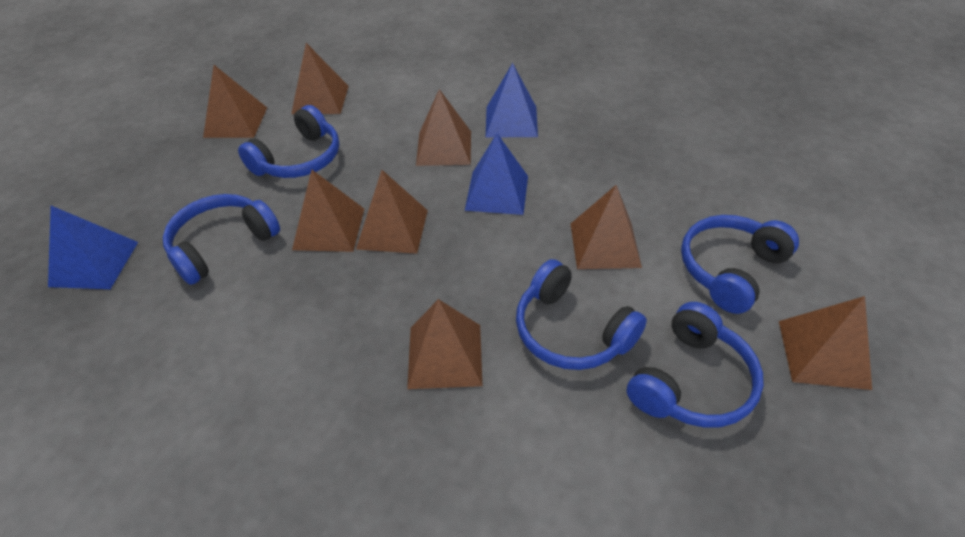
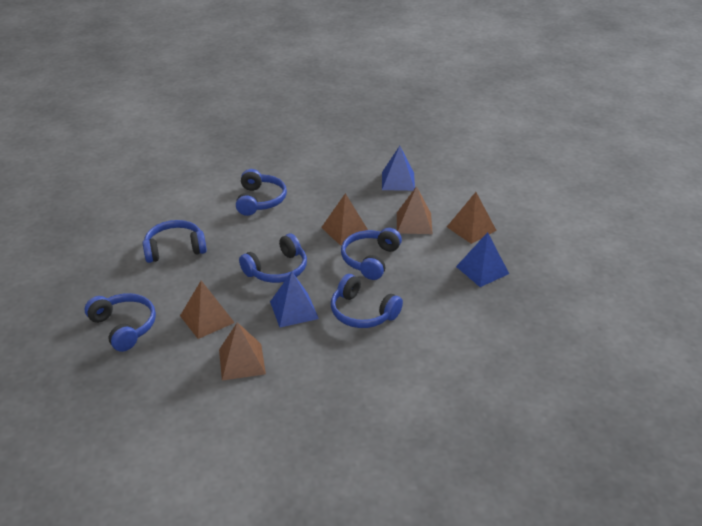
blue headphones: [163,194,280,285] [238,105,339,178] [516,259,647,370] [627,302,764,428] [681,215,799,314] = 5 -> [85,293,156,352] [143,220,207,263] [236,169,287,216] [239,234,307,283] [331,274,403,328] [341,228,402,280] = 6
brown pyramid: [203,65,267,138] [291,43,349,114] [292,170,364,252] [356,170,428,254] [407,299,482,389] [416,89,471,166] [571,185,642,269] [779,296,872,390] = 8 -> [180,281,235,339] [219,322,266,381] [321,193,368,246] [397,186,432,234] [447,192,497,244] = 5

